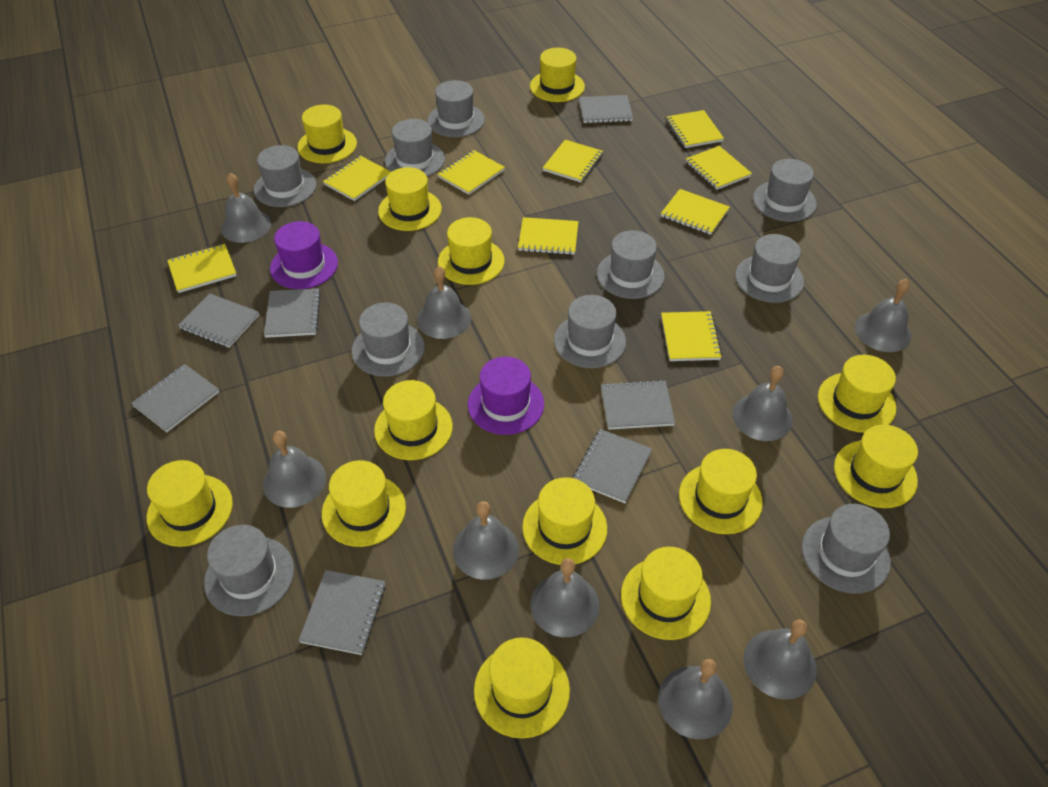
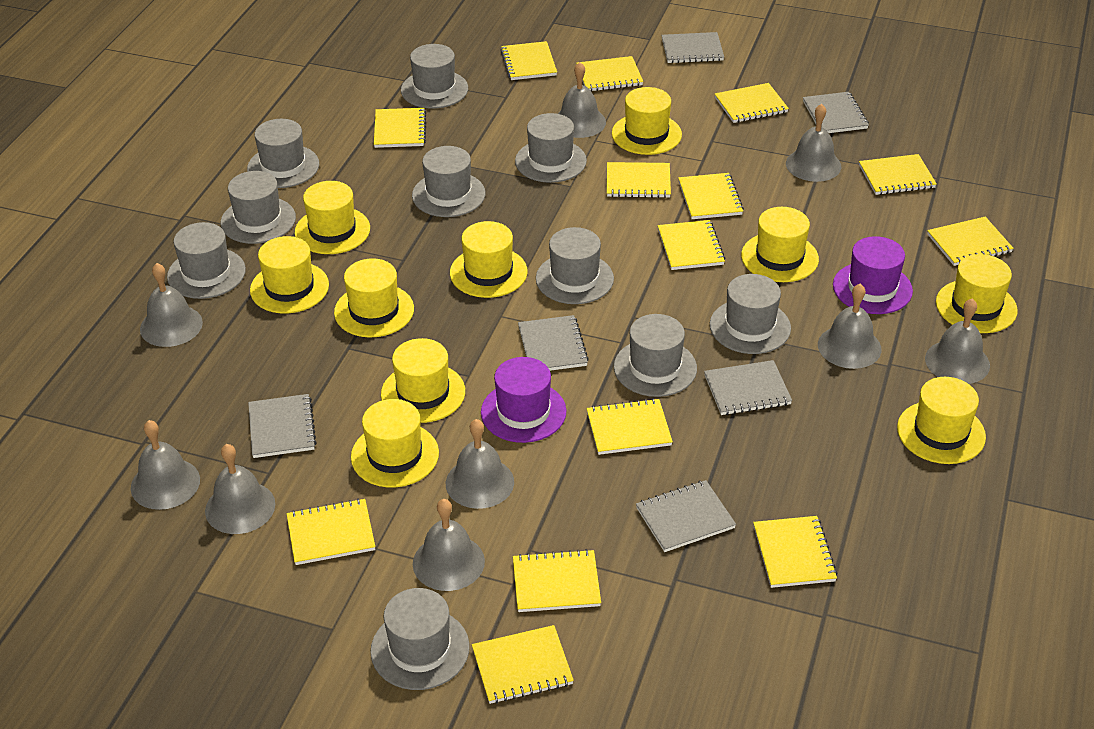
grey notebook: [131,364,219,432] [178,293,259,348] [264,288,321,338] [298,570,386,655] [573,429,652,504] [579,95,633,123] [601,380,675,430] = 7 -> [248,394,317,458] [518,315,589,371] [636,480,736,552] [662,32,724,63] [704,360,792,415] [803,92,869,133] = 6
yellow hat: [147,460,233,547] [297,105,357,163] [322,460,406,547] [374,380,453,460] [378,167,442,231] [438,217,505,285] [474,637,570,738] [522,477,607,565] [530,48,585,102] [621,547,711,640] [679,449,763,534] [818,355,896,433] [834,425,918,508] = 13 -> [250,236,329,313] [295,181,370,254] [334,258,414,337] [351,399,439,487] [381,338,465,423] [450,221,528,298] [612,87,682,155] [741,207,819,282] [897,377,986,464] [936,254,1018,333] = 10
yellow notebook: [167,244,237,293] [323,156,391,201] [438,150,505,195] [518,217,578,255] [543,140,603,182] [661,189,730,235] [661,311,722,361] [667,110,724,148] [686,146,752,190] = 9 -> [287,498,375,565] [374,108,426,148] [472,625,574,704] [501,41,557,80] [513,549,601,612] [576,56,643,92] [587,398,673,455] [607,162,671,198] [658,220,725,270] [678,173,744,219] [715,83,789,123] [753,516,838,588] [859,154,937,195] [927,217,1014,266] = 14

